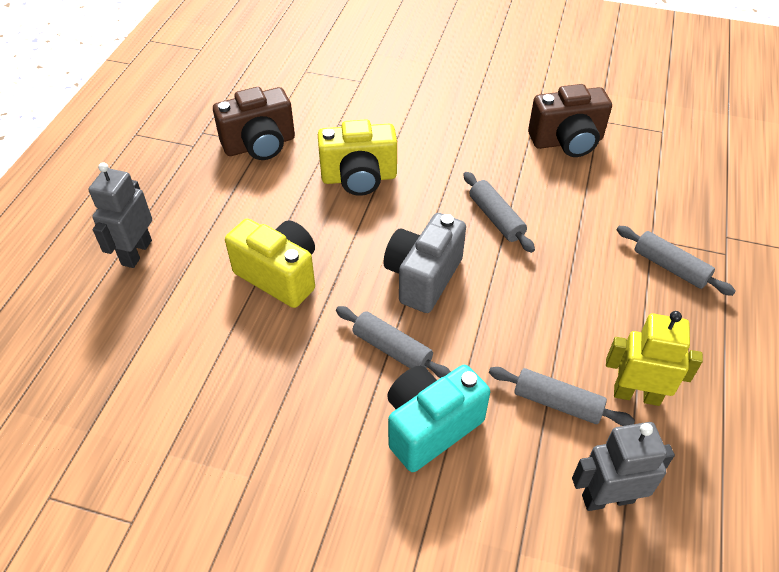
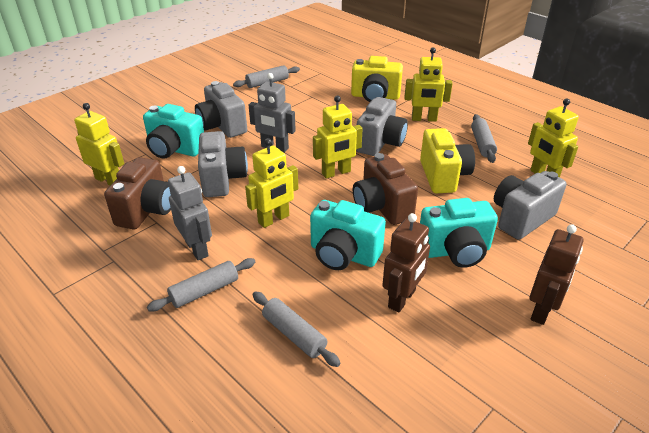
brown robot: none = 0 -> [382,213,430,313] [530,224,584,325] = 2
grey camera: [383,213,466,313] = 1 -> [195,81,247,138] [198,131,248,197] [356,97,408,156] [494,171,567,240] = 4
turquoise camera: [387,365,490,472] = 1 -> [143,104,204,159] [310,200,386,270] [420,198,498,268] = 3
yellow robot: [606,311,703,406] = 1 -> [74,103,124,185] [245,138,298,228] [313,96,363,178] [404,47,453,122] [528,99,579,177] = 5

